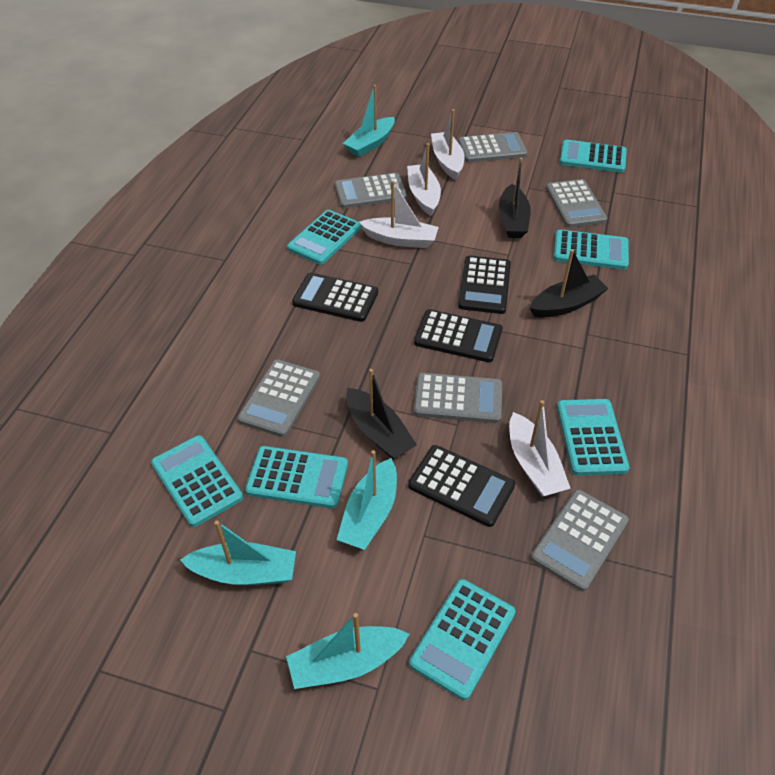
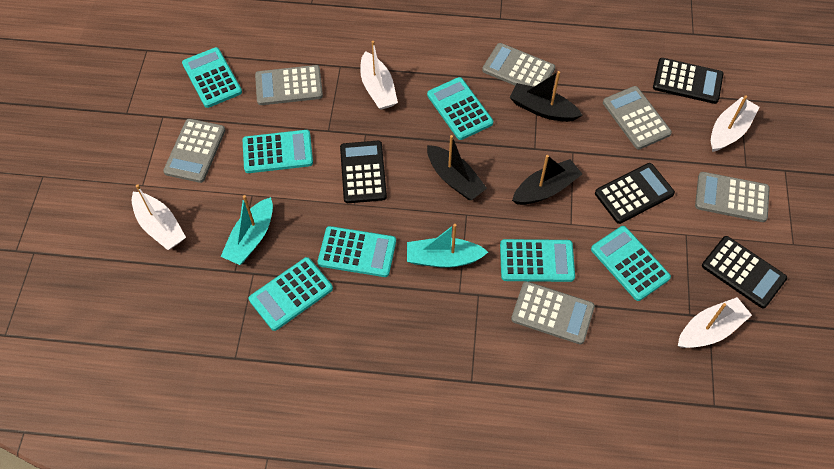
turquoise boat: [180,520,296,585] [286,613,409,689] [337,450,397,550] [343,85,395,157] = 4 -> [220,195,273,265] [407,224,488,268] = 2

